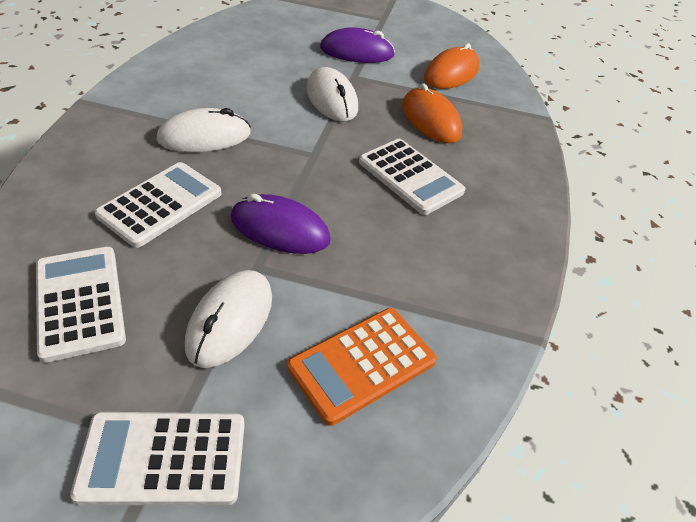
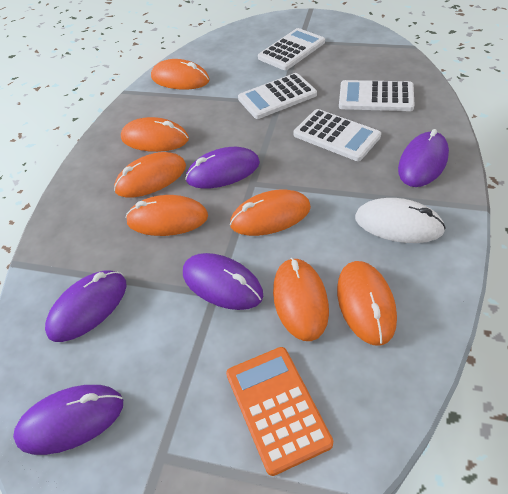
orange mouse: [402,83,462,143] [424,43,479,89] = 2 -> [114,152,186,198] [121,117,189,152] [126,195,208,236] [151,59,210,90] [230,189,311,236] [273,258,329,341] [337,261,397,346] = 7
purple mouse: [231,194,331,254] [320,27,395,63] = 2 -> [13,385,123,455] [45,271,127,342] [183,253,263,310] [185,147,260,189] [398,129,449,187] = 5
white mouse: [156,108,251,152] [185,270,272,368] [306,67,358,121] = 3 -> [355,198,446,243] = 1

